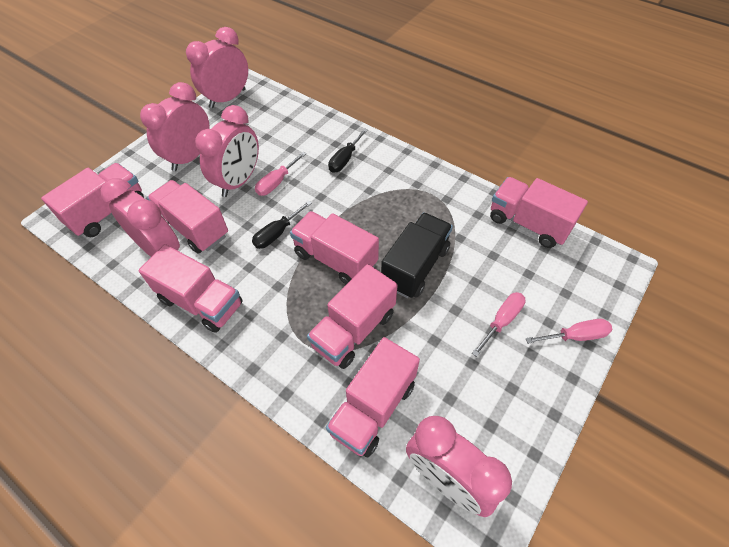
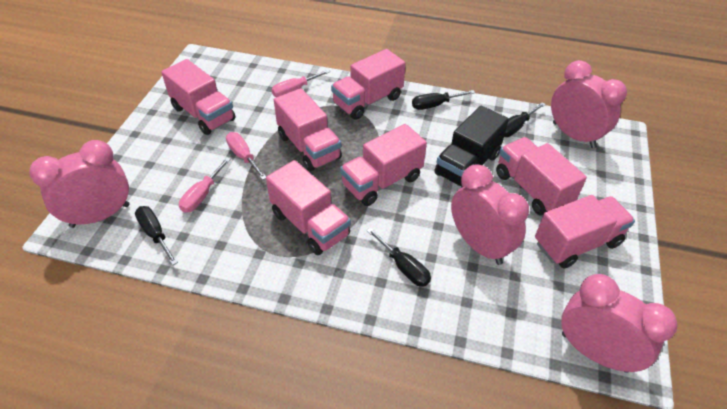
black screwdriver: [252,201,312,249] [328,128,368,173] = 2 -> [135,206,178,265] [366,228,431,287] [412,90,475,110] [504,102,546,137] = 4
pink clock: [101,178,180,257] [140,82,210,171] [186,27,248,108] [195,105,259,197] [406,416,512,517] = 5 -> [29,140,130,228] [451,164,529,265] [551,60,627,148] [561,274,677,373] = 4

